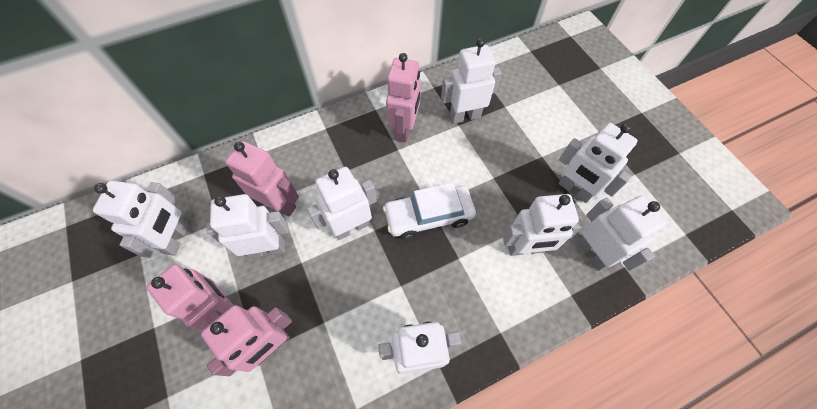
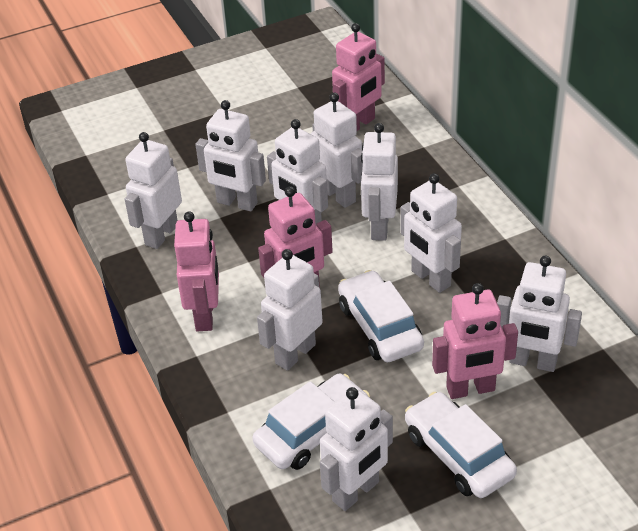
white car: [383,183,476,240] = 1 -> [252,373,370,470] [338,270,424,362] [405,392,517,498] = 3
white robot: [93,181,189,258] [206,194,289,258] [307,167,377,240] [378,322,461,374] [441,38,501,124] [503,194,583,256] [559,123,638,203] [577,195,666,271] = 8 -> [125,132,182,249] [195,100,266,211] [257,249,323,371] [267,119,328,224] [311,93,363,208] [320,387,393,511] [361,123,398,241] [400,173,462,293] [497,255,582,372] = 9

